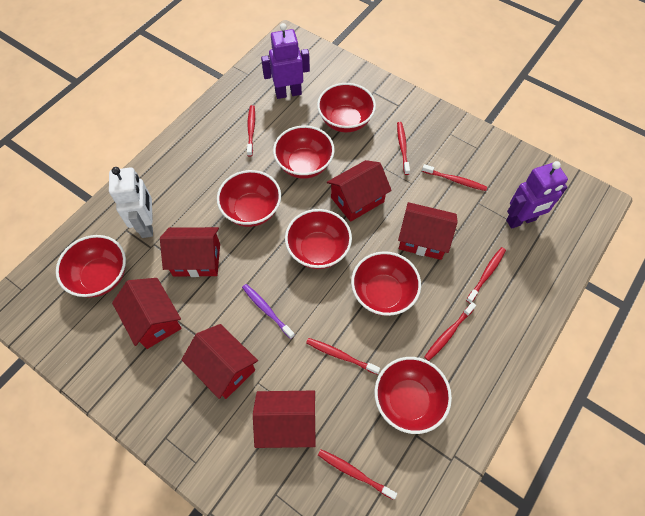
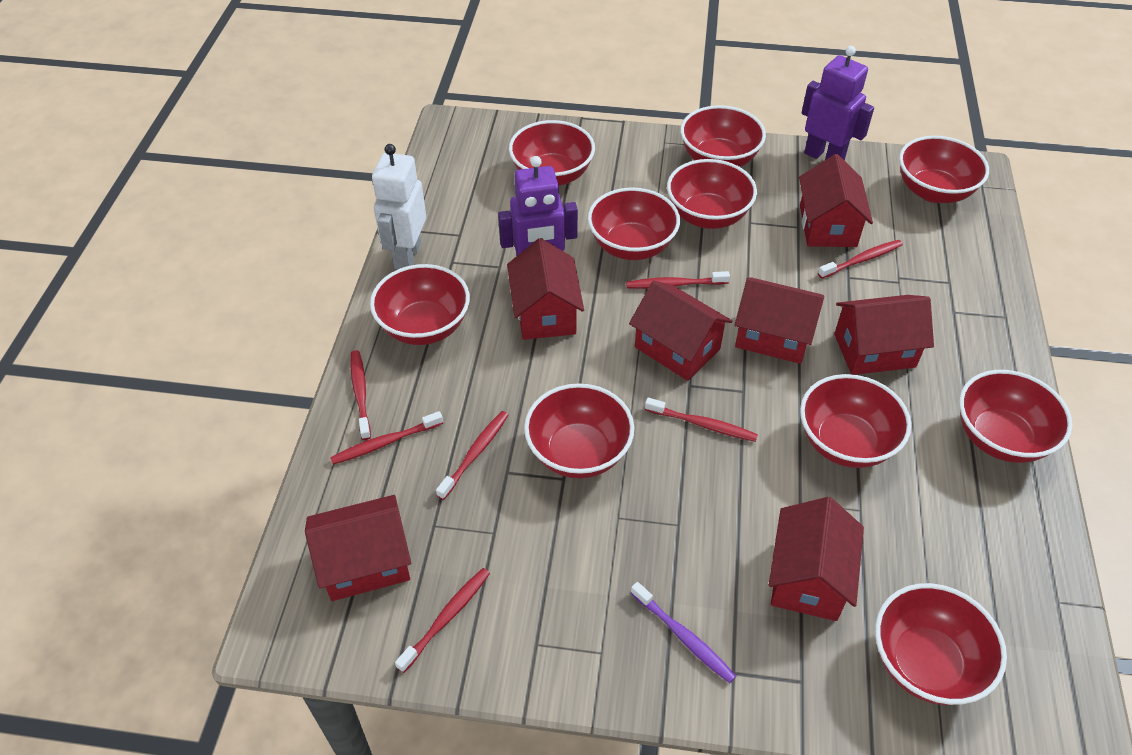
red bowl: [56,235,126,298] [217,170,281,227] [273,125,335,179] [285,209,352,269] [317,83,376,132] [351,251,421,316] [374,357,452,434] = 7 -> [370,264,470,345] [509,120,595,186] [524,383,634,479] [588,187,680,260] [667,159,757,229] [680,105,766,167] [800,374,911,468] [875,583,1007,705] [899,136,989,203] [959,370,1072,463] = 10
red house: [112,278,182,349] [160,227,220,277] [182,324,258,399] [253,391,316,448] [327,160,392,222] [398,202,458,260] = 6 -> [305,495,411,601] [507,238,584,340] [629,281,733,381] [735,277,824,364] [769,497,864,621] [799,154,873,247] [834,295,934,375] = 7

